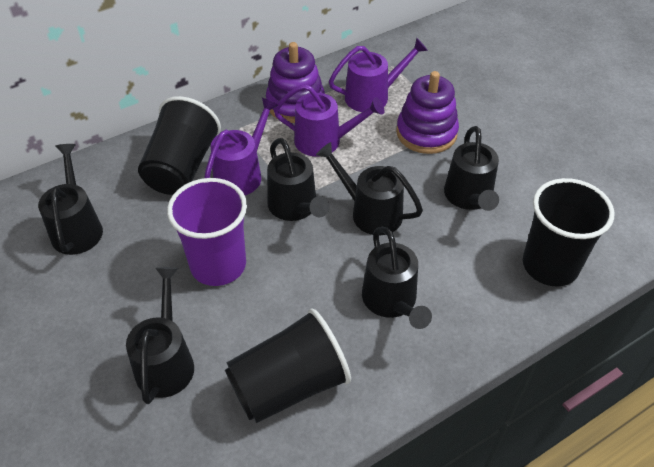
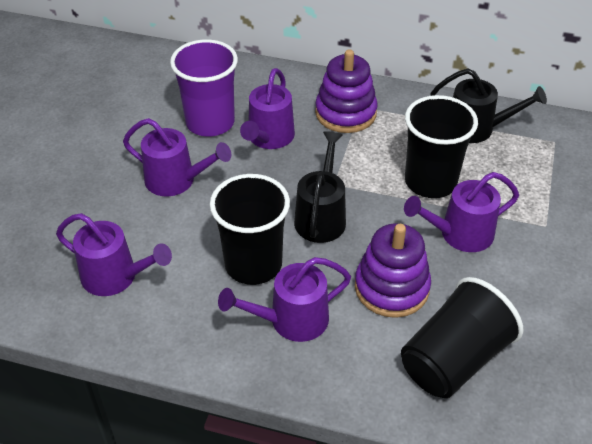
black watering can: [38,144,103,255] [126,267,194,404] [267,138,330,221] [316,142,423,235] [362,227,432,329] [444,126,499,211] = 6 -> [294,131,346,243] [430,69,547,143] = 2
purple watering can: [204,97,278,195] [274,84,385,157] [329,38,428,112] = 3 -> [56,213,172,296] [123,118,231,196] [218,257,351,342] [240,68,295,149] [404,172,519,252] = 5

